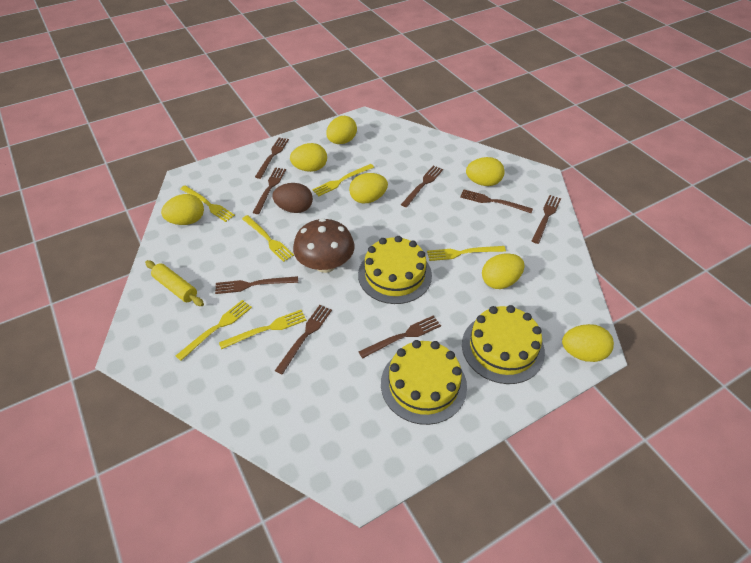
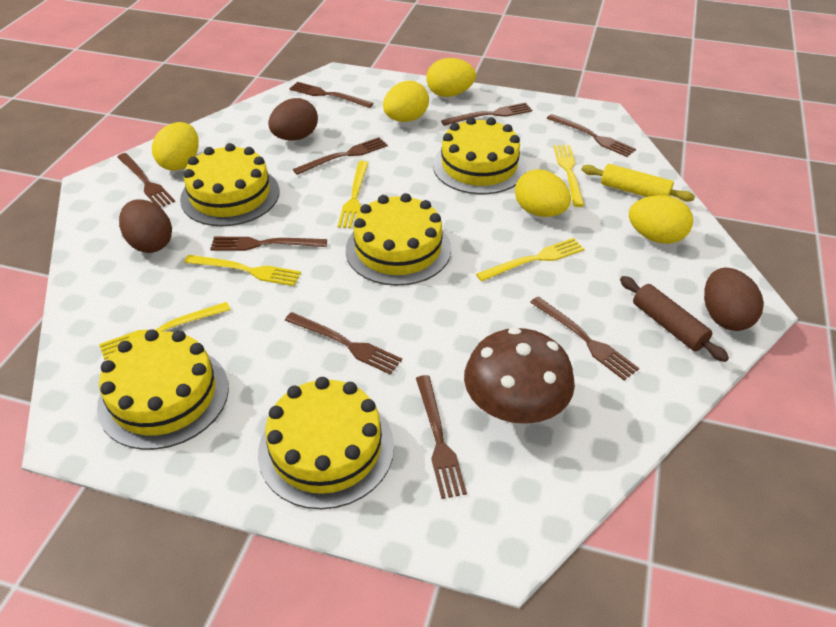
brown egg: [272,183,313,213] = 1 -> [119,199,172,253] [268,98,318,141] [704,268,764,331] = 3
brown fork: [215,276,298,294] [253,167,286,214] [255,137,289,179] [275,305,332,375] [358,315,441,359] [401,165,443,207] [460,189,533,213] [532,195,561,244] = 8 -> [117,153,175,208] [210,237,327,251] [285,312,402,375] [289,82,374,108] [293,137,388,175] [416,375,467,499] [441,102,532,126] [530,296,639,380] [547,114,636,157] = 9
brown rolling pin: none = 0 -> [620,276,729,362] = 1
yellow cake: [358,236,432,304] [381,340,467,425] [462,305,545,384] = 3 -> [97,329,229,450] [180,143,280,226] [258,377,394,509] [346,193,451,286] [433,117,526,194] = 5
yellow egg: [161,194,204,225] [290,143,327,172] [326,116,357,144] [349,173,388,203] [466,157,505,186] [482,253,525,289] [562,324,614,362] = 7 -> [152,122,199,171] [383,81,429,122] [426,58,476,97] [515,169,571,217] [629,195,693,244] = 5
yellow fork: [176,300,252,361] [180,185,235,222] [219,310,307,349] [242,215,294,262] [312,164,374,196] [427,246,506,261] = 6 -> [99,302,231,360] [184,255,301,286] [338,161,368,229] [476,238,584,281] [553,145,585,207] = 5

